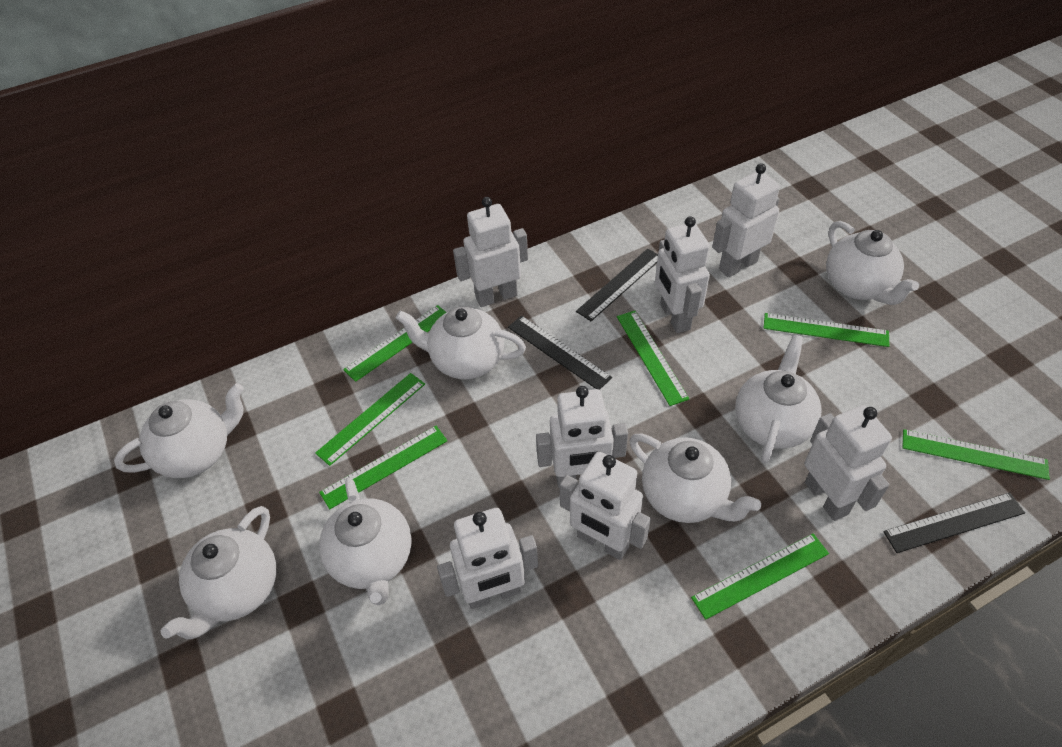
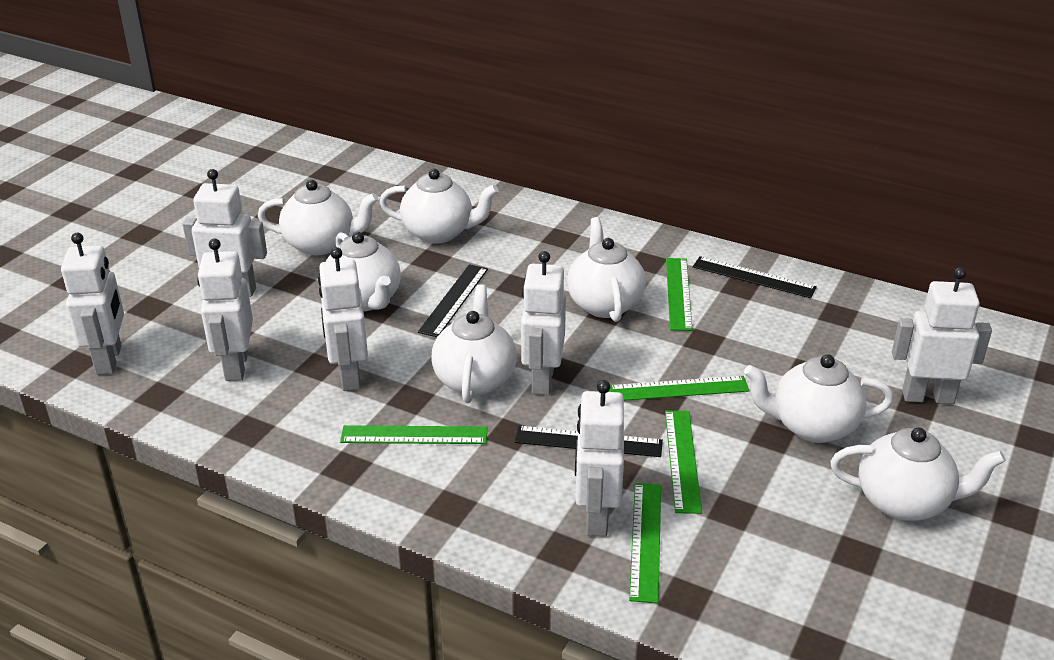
green ruler: [315,373,425,466] [319,426,448,509] [343,305,447,382] [617,311,689,406] [691,533,829,620] [764,313,890,347] [903,429,1050,480] = 7 -> [340,425,487,444] [610,376,750,401] [629,483,661,603] [665,411,702,514] [666,258,693,331] = 5

